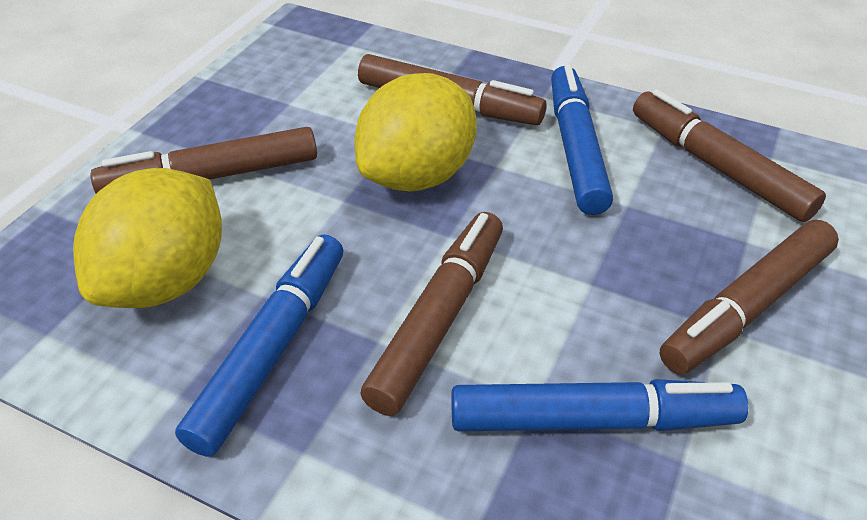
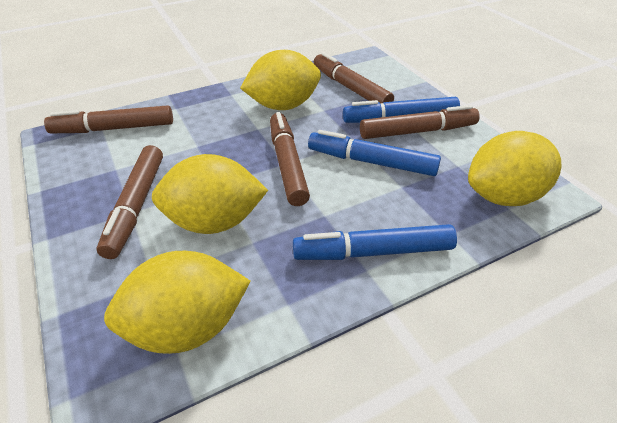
yellow lemon: [73,168,222,308] [355,73,477,191] = 2 -> [104,251,250,354] [152,154,268,234] [240,50,321,110] [468,131,561,206] = 4

